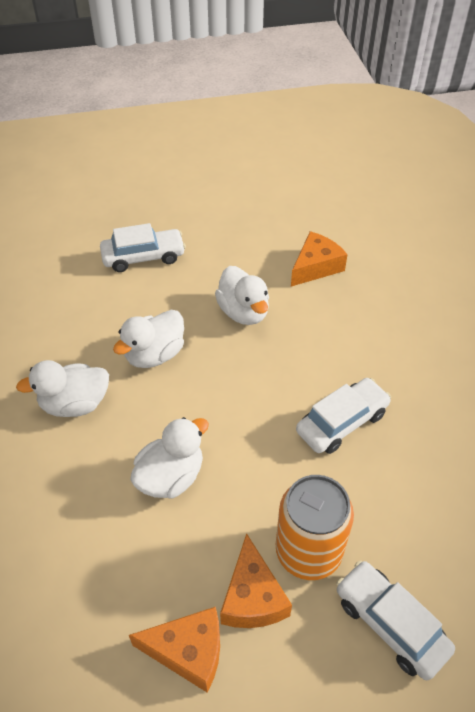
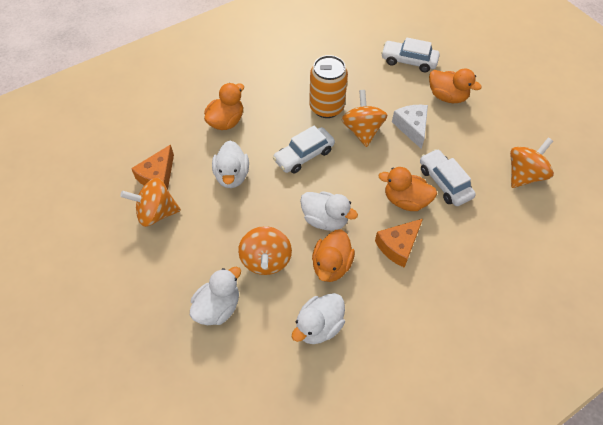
orange cheese: [129,607,220,693] [220,533,292,628] [291,231,348,287] = 3 -> [131,144,174,190] [375,219,423,268] = 2
orange duck: none = 0 -> [204,83,244,130] [312,229,355,282] [379,167,437,211] [429,69,482,103] = 4
orange spinning top: none = 0 -> [120,178,181,227] [238,226,292,275] [342,90,387,147] [510,138,554,188] = 4
white cheese: none = 0 -> [392,105,428,149] = 1

